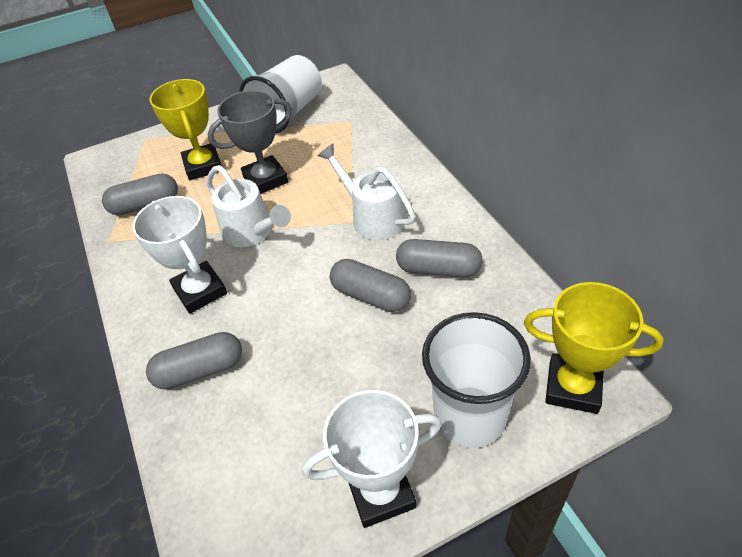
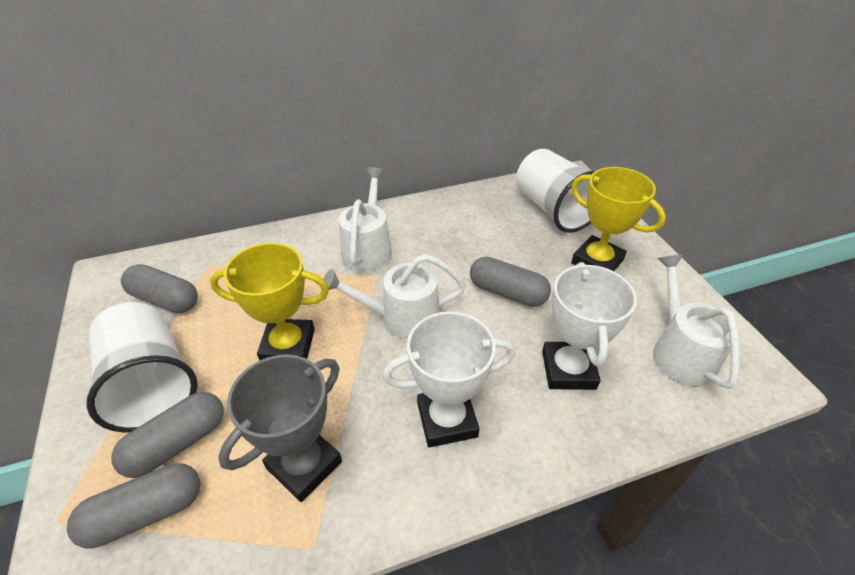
white watering can: [206,165,291,247] [317,144,416,240] = 2 -> [321,254,466,340] [339,167,392,271] [653,255,740,389] = 3

